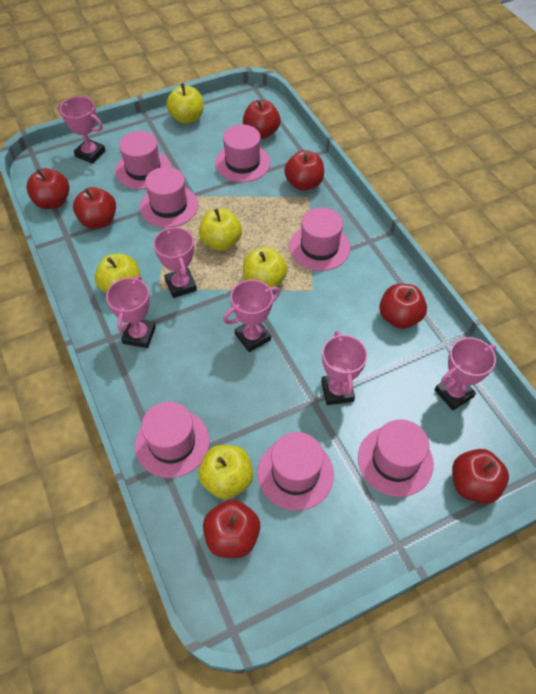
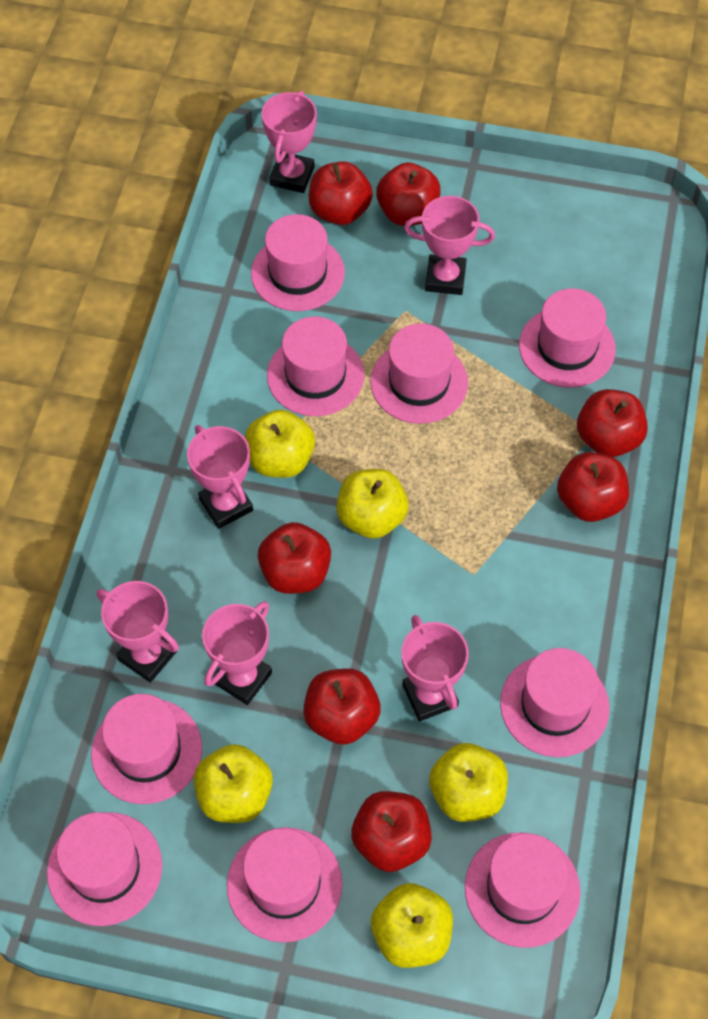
pink hat: [115,131,171,190] [135,402,210,478] [140,167,198,228] [215,124,270,182] [257,432,334,511] [289,207,350,271] [358,419,434,497] = 7 -> [47,812,162,926] [91,694,202,804] [227,827,342,942] [251,214,345,311] [267,316,364,416] [370,323,468,424] [465,833,581,948] [500,648,610,757] [519,288,616,388] = 9

